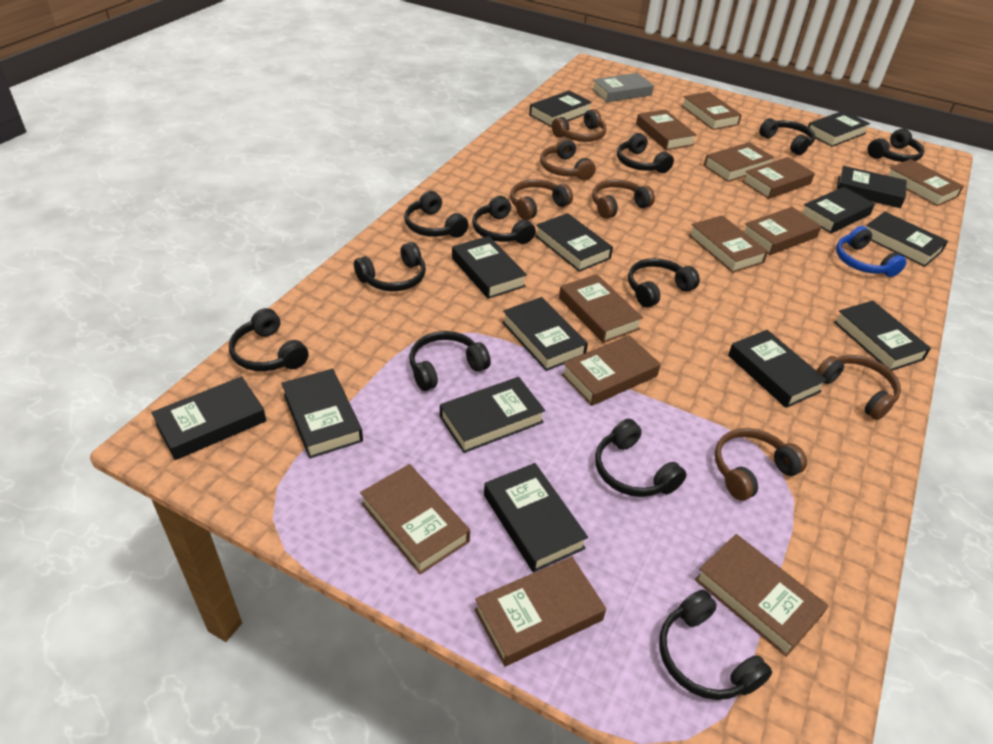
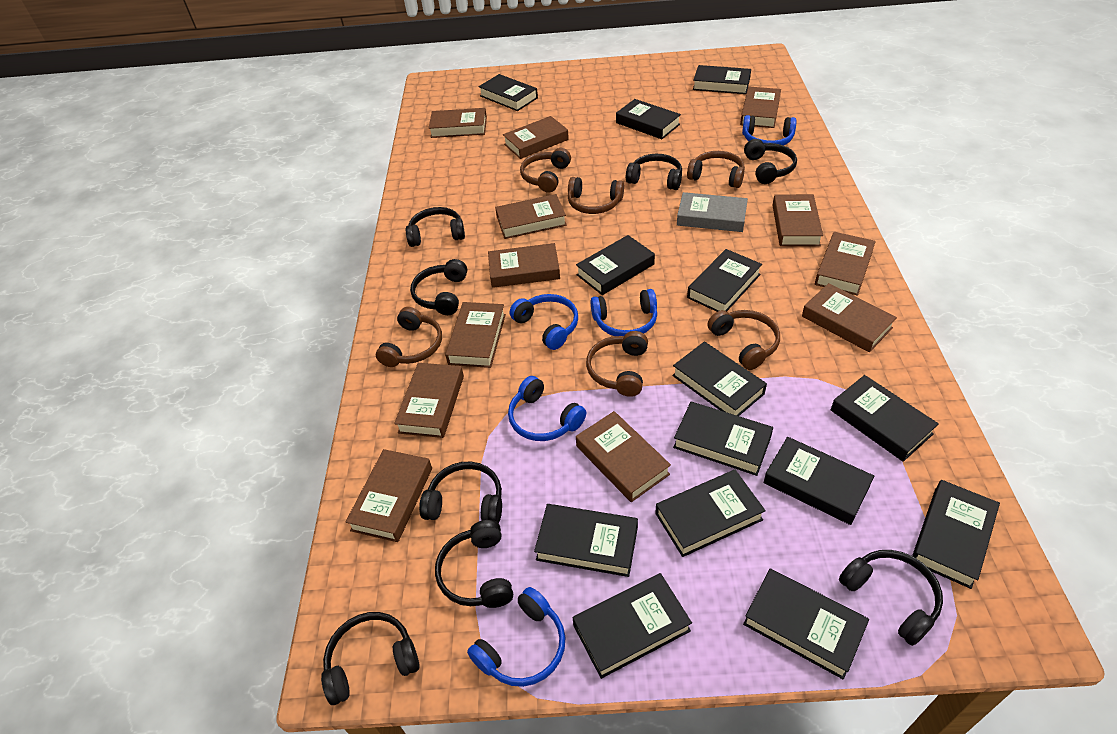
black headphones: [229,308,308,371] [354,242,426,291] [404,191,469,238] [409,331,491,391] [472,196,536,244] [595,419,687,497] [617,133,674,173] [628,258,700,308] [659,590,772,700] [759,118,815,155] [867,128,924,162] = 11 -> [321,612,420,705] [406,207,465,247] [410,259,467,315] [419,461,502,524] [435,520,513,608] [626,154,682,190] [744,139,797,184] [839,550,943,646] = 8
blue headphones: [836,226,907,277] = 1 -> [467,587,565,687] [508,376,586,441] [510,294,578,350] [591,289,657,336] [742,115,796,145] = 5

